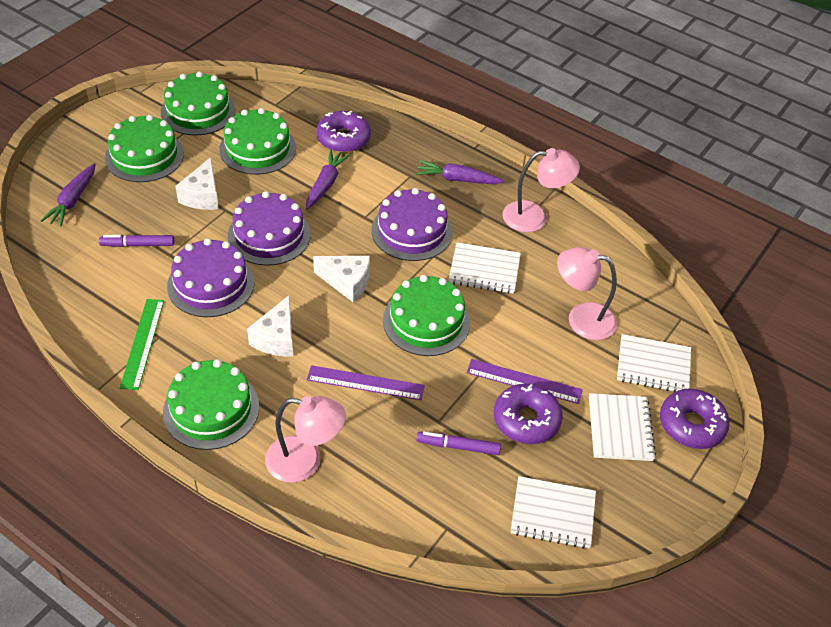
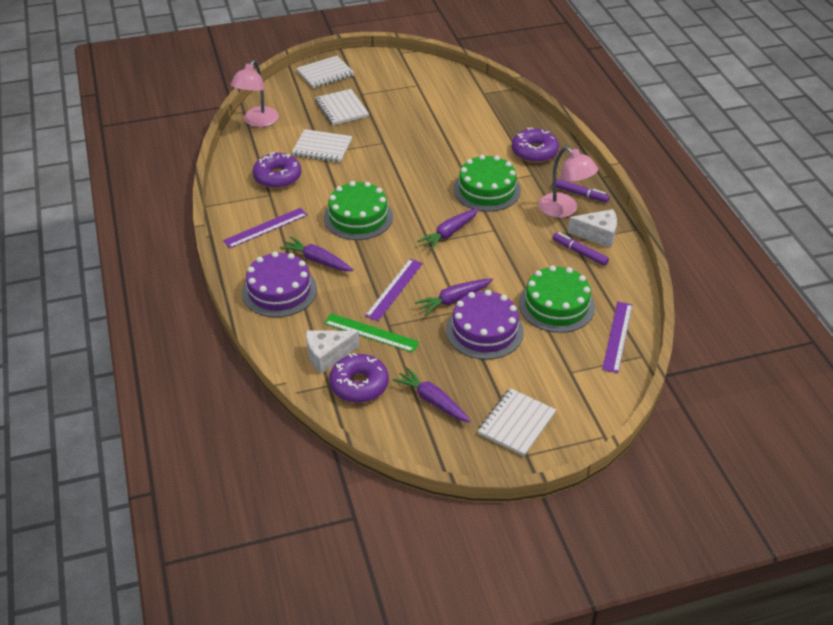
green cake: [105,115,184,182] [161,71,236,135] [163,359,259,450] [219,108,296,175] [383,275,470,356] = 5 -> [324,181,393,240] [453,155,521,211] [519,265,595,333] = 3
pink lamp: [265,396,346,483] [503,148,580,232] [557,247,617,340] = 3 -> [230,60,279,127] [538,146,598,218] = 2
purple cake: [167,238,254,317] [228,191,311,266] [372,188,453,261] = 3 -> [242,252,317,317] [446,290,524,359] = 2
purple carrot: [40,163,96,227] [306,150,350,209] [416,160,504,184] = 3 -> [280,237,354,271] [393,367,471,422] [415,278,493,315] [417,208,479,251] = 4
purple ruler: [307,365,425,400] [467,359,583,404] = 2 -> [223,208,307,248] [365,259,423,321] [602,301,633,373] = 3
white cheese: [175,157,219,210] [247,295,293,356] [313,256,370,302] = 3 -> [306,330,360,374] [568,209,617,248] = 2

